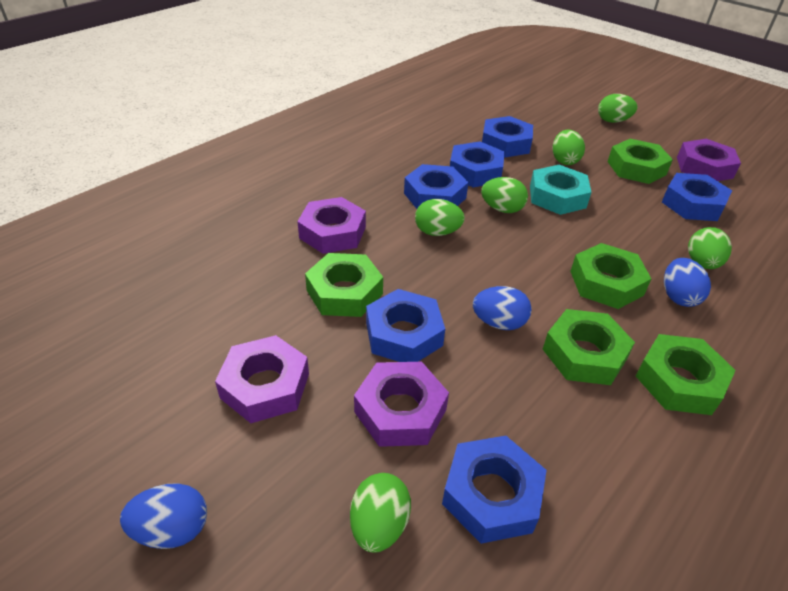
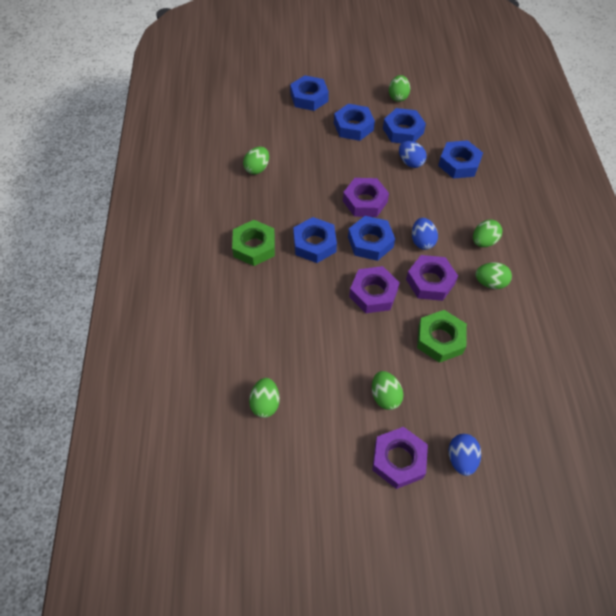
green nut: [305,253,383,317] [543,309,635,385] [570,243,651,309] [608,139,673,184] [636,334,736,415] = 5 -> [232,220,275,266] [417,310,467,363] = 2
turquoise nut: [530,165,591,215] = 1 -> none = 0

